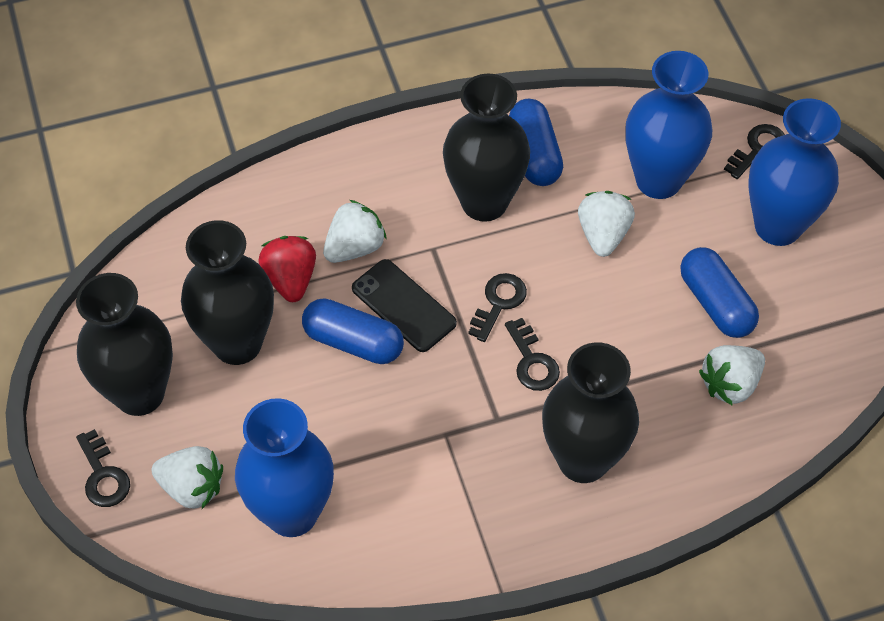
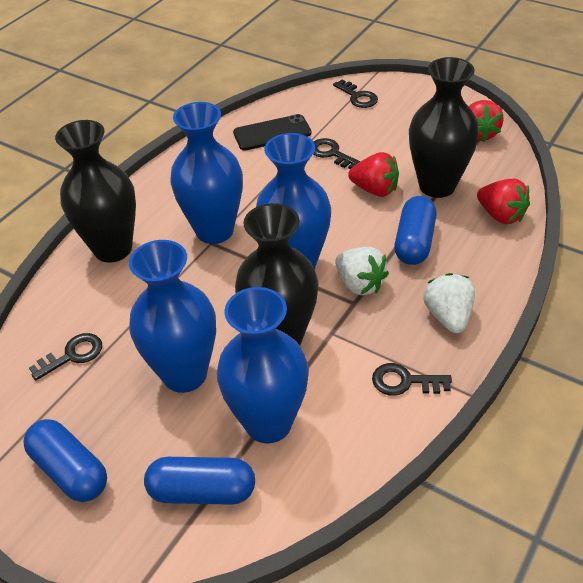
black vase: [76,273,173,416] [181,220,274,365] [443,74,530,222] [542,342,639,483] = 4 -> [55,120,136,262] [235,203,319,345] [409,57,479,198] = 3
blue vase: [235,398,334,537] [625,51,712,199] [749,98,841,246] = 3 -> [129,240,216,393] [170,102,243,244] [217,287,309,443] [256,133,331,269] = 4
red strawberry: [258,236,316,302] = 1 -> [348,152,399,197] [469,100,504,143] [477,179,530,224] = 3
white strawberry: [151,446,223,509] [323,200,387,263] [578,191,635,257] [699,345,765,405] = 4 -> [335,247,389,295] [423,273,475,333] = 2

